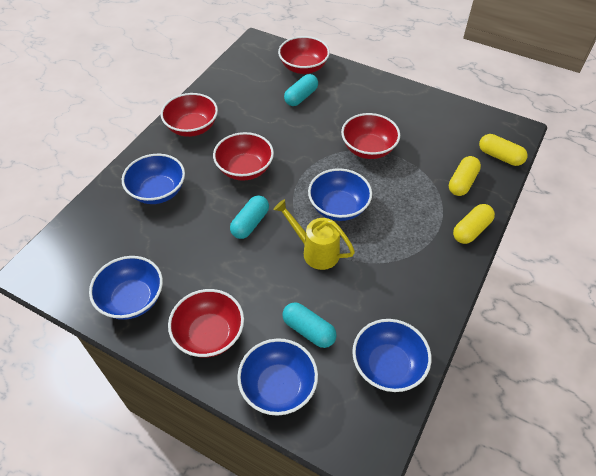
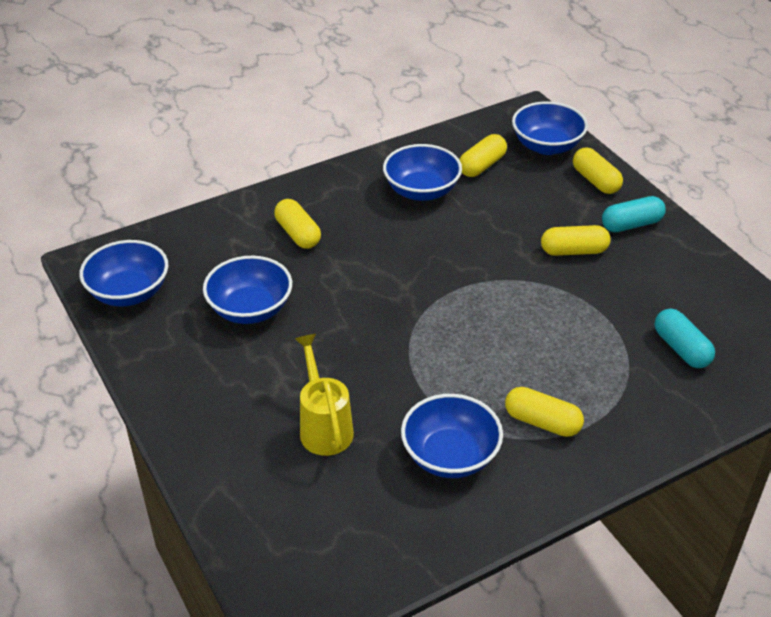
red bowl: [161,93,218,137] [168,289,244,358] [213,132,274,181] [278,36,330,74] [341,113,400,159] = 5 -> none = 0
turquoise capsule: [230,196,269,239] [282,302,337,348] [284,74,318,106] = 3 -> [602,196,666,232] [655,309,715,368] = 2
yellow capsule: [449,156,481,196] [453,204,495,244] [479,134,527,166] = 3 -> [274,199,321,249] [459,134,507,177] [505,387,584,437] [541,225,611,256] [573,147,623,194] = 5

